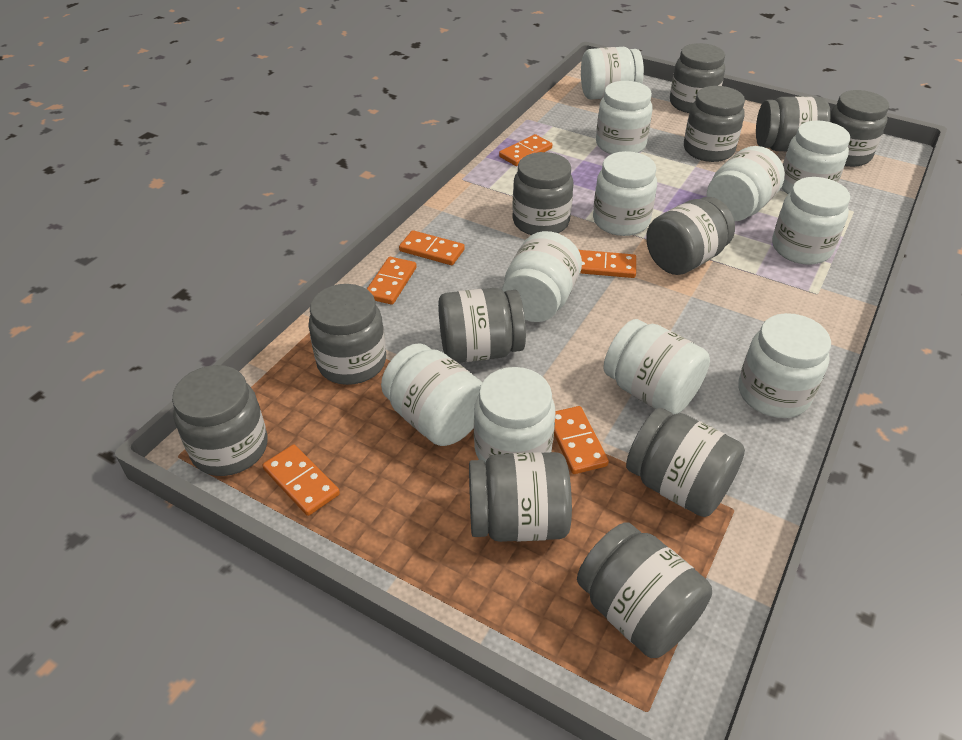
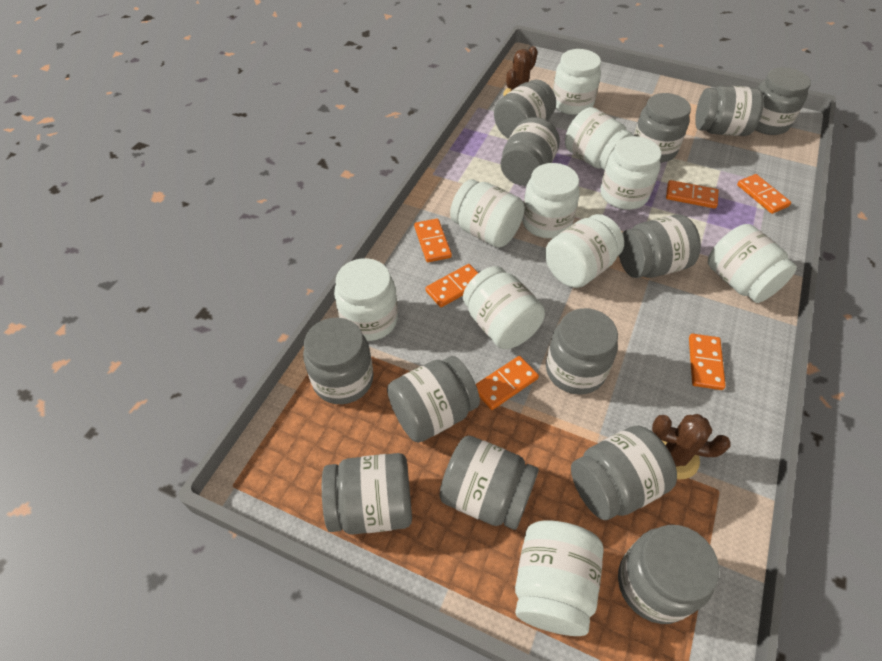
brown cactus: none = 0 -> [503,46,538,96] [652,414,731,480] = 2
grey jar: [172,365,267,476] [308,284,386,385] [438,288,526,363] [469,452,572,542] [512,152,573,235] [577,522,712,658] [626,408,745,517] [646,197,735,275] [670,43,725,113] [684,86,745,162] [756,96,831,152] [831,90,889,167] = 12 -> [303,317,374,404] [322,453,412,535] [387,356,480,443] [440,436,539,530] [494,80,556,139] [501,117,560,186] [546,308,618,395] [571,426,677,520] [618,525,719,624] [619,214,701,278] [634,93,691,163] [695,86,764,136] [755,67,811,135] = 13
white jar: [381,343,482,446] [474,367,555,463] [502,231,582,322] [581,47,644,99] [593,151,657,236] [596,81,653,154] [603,319,710,415] [707,146,785,221] [738,313,831,418] [772,177,850,265] [781,120,850,194] = 11 -> [334,258,398,341] [450,179,525,248] [463,266,545,349] [515,520,603,636] [522,163,580,238] [545,214,624,288] [553,49,601,115] [565,107,634,170] [600,136,661,210] [708,224,797,303] = 10

